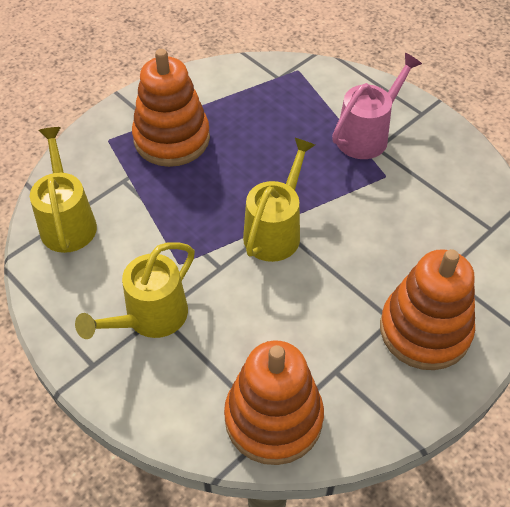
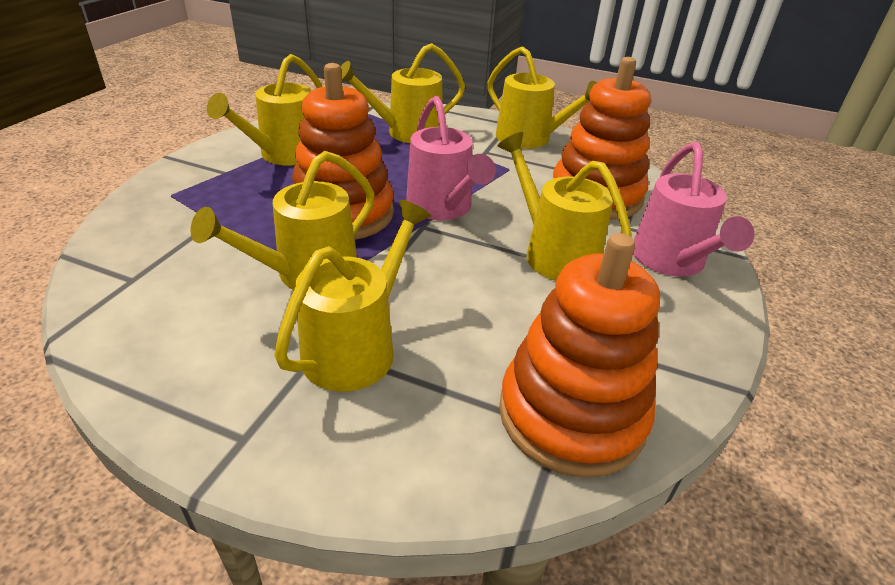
pink watering can: [332,53,422,159] = 1 -> [406,96,496,220] [633,142,755,277] = 2
yellow watering can: [30,127,97,253] [75,242,195,339] [243,138,315,262] = 3 -> [190,151,375,290] [207,54,322,166] [274,200,431,392] [341,43,465,143] [488,46,597,149] [498,132,631,281] = 6

